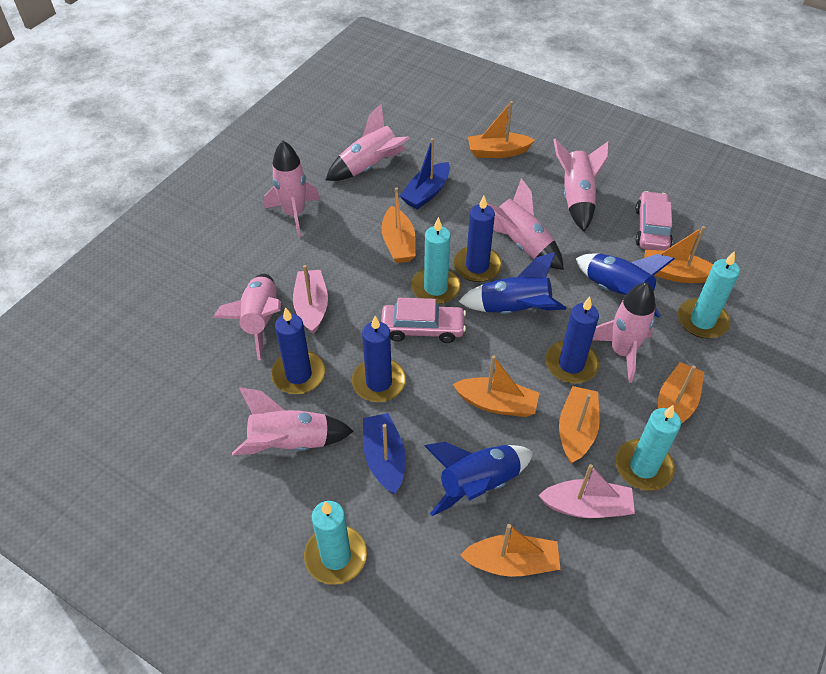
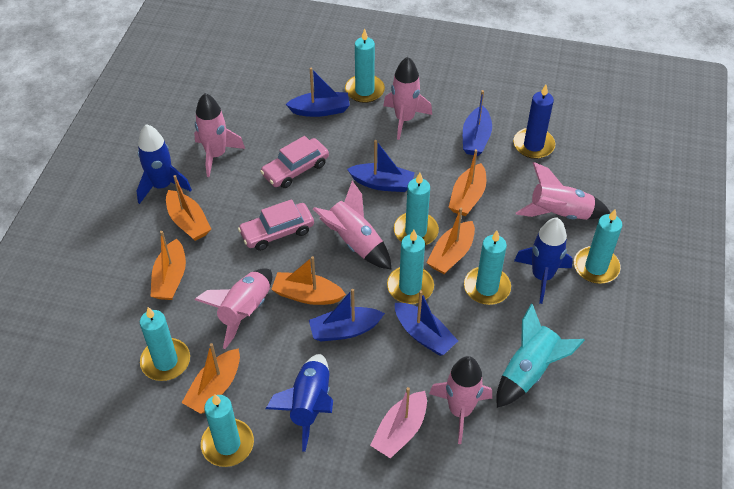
blue boat: [363,413,406,494] [400,138,450,210] = 2 -> [286,68,350,117] [309,289,385,342] [347,140,415,192] [395,290,458,356] [463,90,492,156] = 5
blue candle: [271,307,325,394] [352,316,406,402] [453,196,502,282] [546,297,599,383] = 4 -> [513,85,555,159] = 1
orange boat: [382,187,416,263] [453,355,539,417] [460,524,560,577] [468,101,535,158] [559,386,600,463] [644,226,713,283] [658,362,704,424] = 7 -> [151,231,186,300] [166,175,211,241] [182,343,240,414] [271,256,346,305] [427,208,475,274] [449,149,486,216] = 6
pink boat: [293,265,328,334] [538,464,635,518] = 2 -> [370,387,427,459] = 1
pink rocket: [213,274,281,360] [232,387,354,455] [264,141,320,237] [326,104,410,181] [487,178,564,270] [553,138,609,231] [592,282,656,383] = 7 -> [194,93,245,177] [194,268,272,349] [313,181,392,270] [383,57,432,140] [429,356,492,444] [516,162,610,220] = 6
turquoise candle: [304,501,367,585] [411,217,461,304] [616,405,681,491] [678,251,740,339] = 4 -> [140,307,190,381] [201,394,254,467] [345,29,385,103] [387,230,434,304] [394,173,439,245] [464,231,511,305] [574,209,622,284] = 7
turquoise rocket: none = 0 -> [496,304,585,408] = 1

